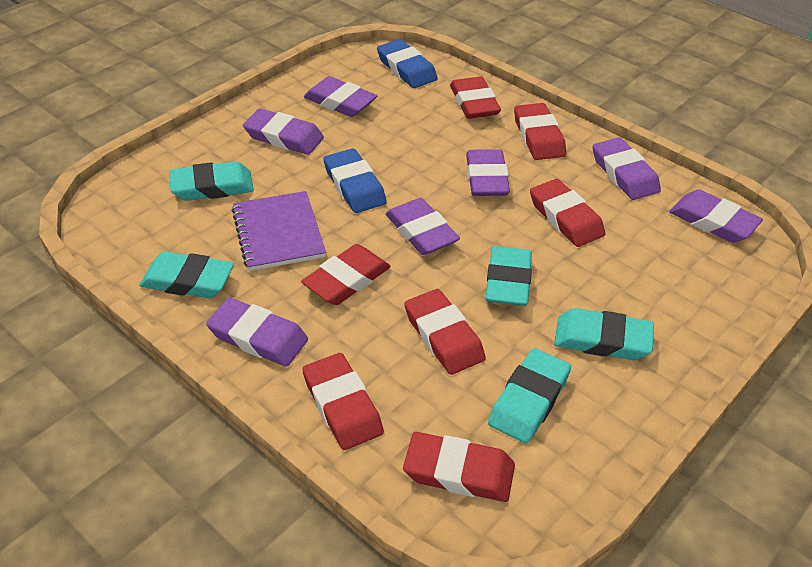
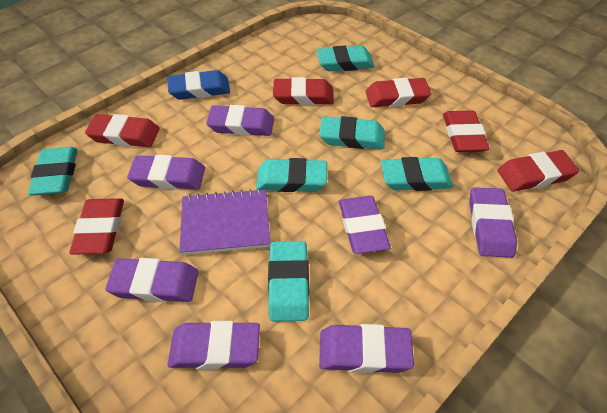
blue eraser: [323,148,387,213] [377,39,438,88] = 2 -> [167,70,230,100] = 1
red eraser: [301,244,391,305] [302,353,384,450] [403,432,515,502] [404,289,486,375] [450,77,501,119] [514,103,566,160] [530,179,605,247] = 7 -> [69,198,124,255] [85,114,159,147] [273,77,334,105] [366,78,432,107] [443,110,490,152] [498,150,579,192] = 6
turquoise eraser: [139,251,234,298] [169,161,254,201] [486,246,532,306] [488,348,571,443] [554,308,654,360] = 5 -> [28,147,77,195] [256,158,327,192] [268,241,309,322] [316,46,375,71] [319,116,385,150] [381,157,453,191] = 6

